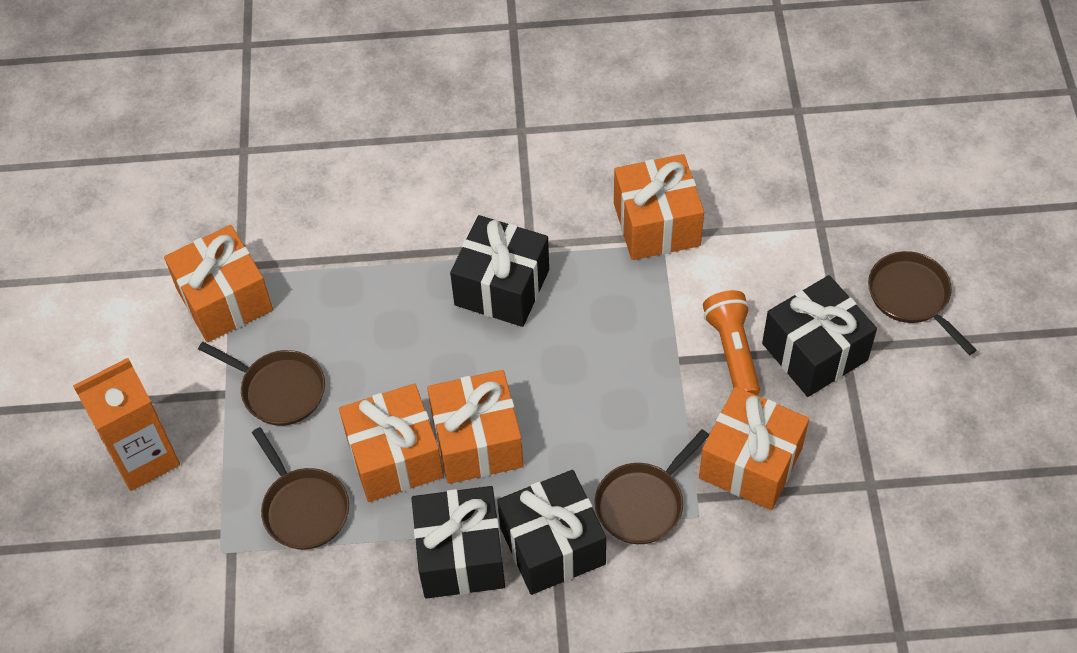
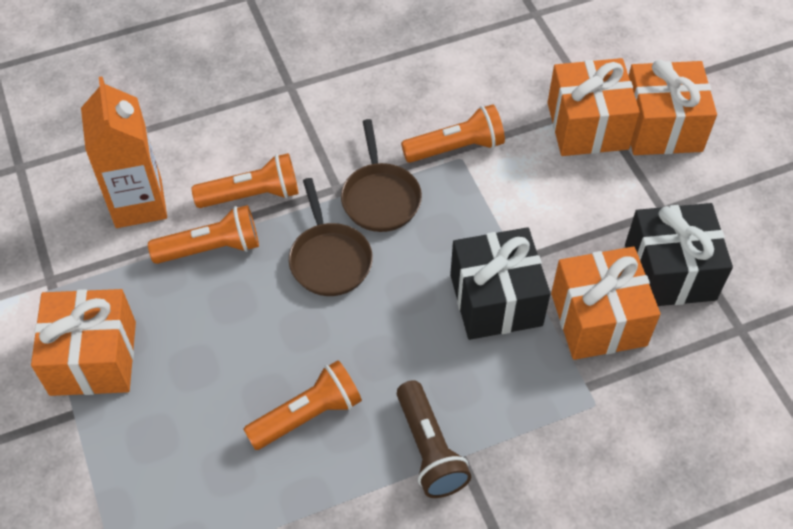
black gift: [411,486,505,599] [450,215,549,327] [497,470,606,595] [762,275,877,397] = 4 -> [450,227,551,340] [625,203,733,306] = 2
brown flashlight: none = 0 -> [397,380,471,498] = 1
brown pan: [198,342,325,426] [252,427,349,550] [594,429,709,544] [868,251,976,355] = 4 -> [289,178,373,296] [341,119,422,232] = 2
orange flashlight: [703,290,760,395] = 1 -> [148,205,259,264] [191,153,299,208] [243,360,362,450] [401,104,505,163] = 4
orange gift: [164,225,273,342] [339,383,444,502] [427,370,523,484] [614,154,704,260] [699,387,809,510] = 5 -> [31,289,136,396] [548,58,640,156] [551,246,661,360] [628,60,717,155] = 4

